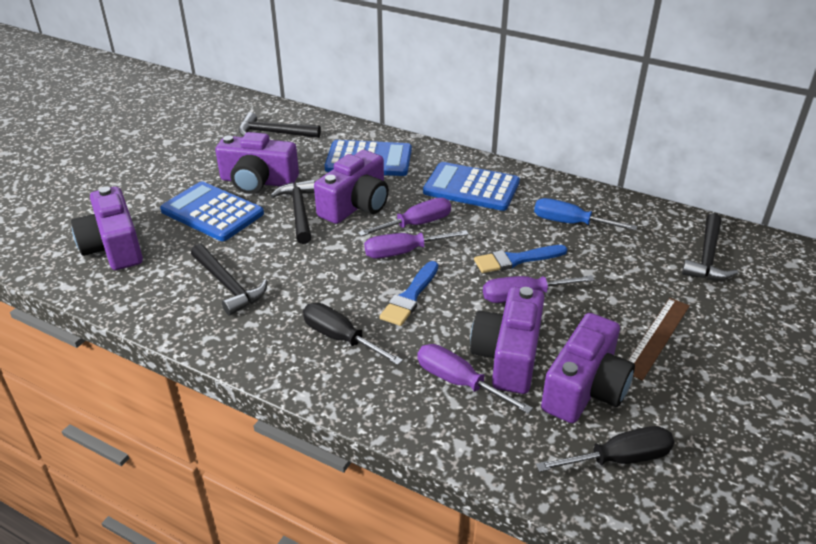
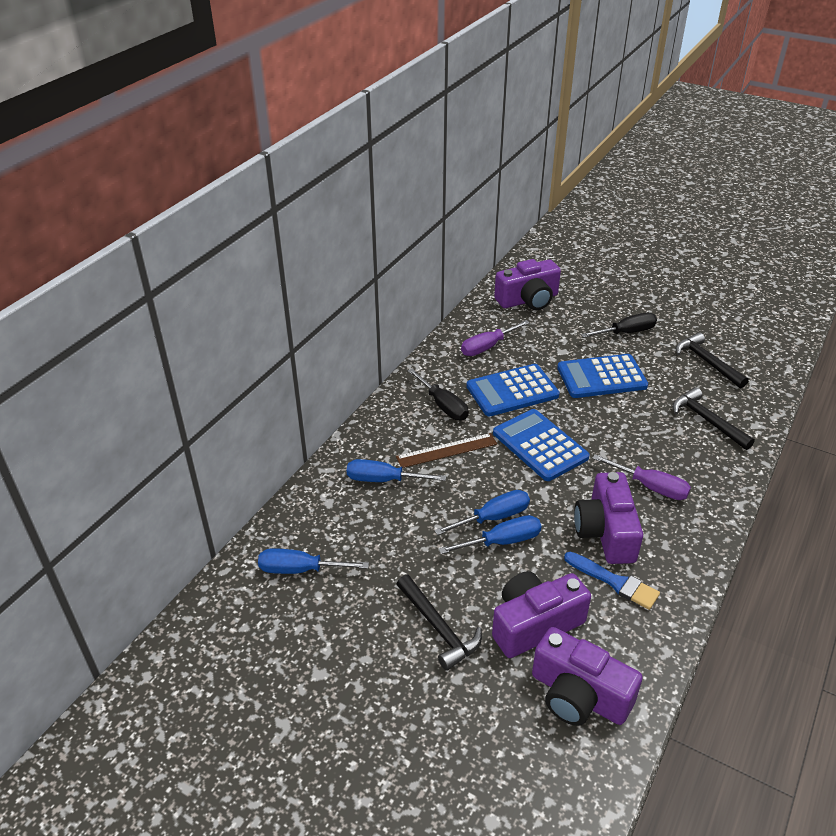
black hammer: [191,244,268,316] [239,112,321,138] [270,179,315,244] [682,213,738,280] = 4 -> [397,575,482,671] [672,387,755,450] [676,332,749,388] = 3
blue brush: [380,261,438,326] [474,245,567,273] = 2 -> [564,552,660,610] = 1
blue screwdriver: [534,198,637,230] = 1 -> [258,548,369,574] [347,459,446,482] [434,490,530,535] [439,515,542,554] = 4
purple camera: [71,186,143,270] [215,132,299,194] [314,150,389,224] [470,287,545,394] [541,313,635,423] = 5 -> [492,571,591,658] [494,259,561,310] [532,627,643,726] [574,472,643,564] = 4
purple screwdriver: [358,198,451,236] [364,230,469,258] [417,344,533,414] [483,275,595,303] = 4 -> [461,320,530,356] [592,454,691,500] = 2

